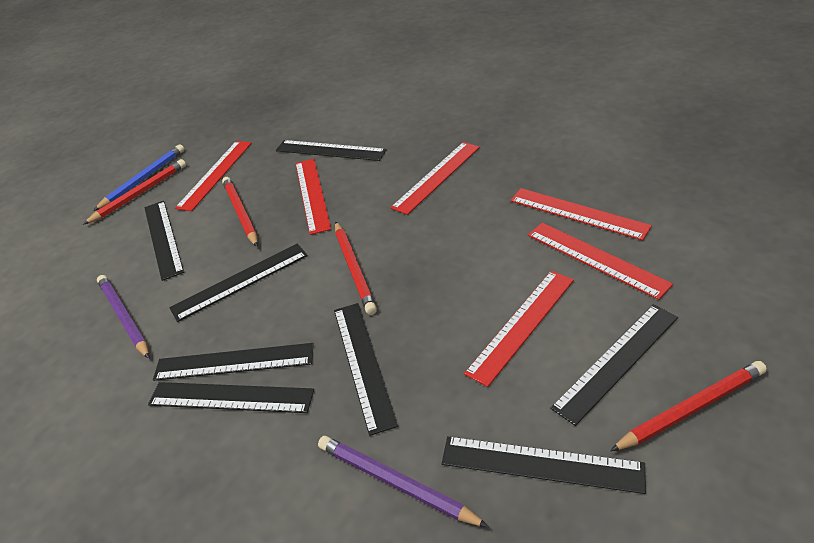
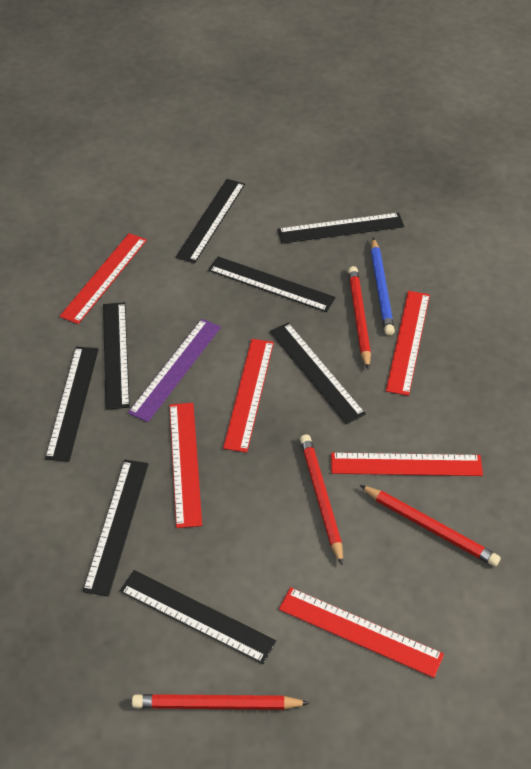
purple pencil: [97,275,149,359] [318,436,489,527] = 2 -> none = 0
purple ruler: none = 0 -> [128,319,221,422] = 1

